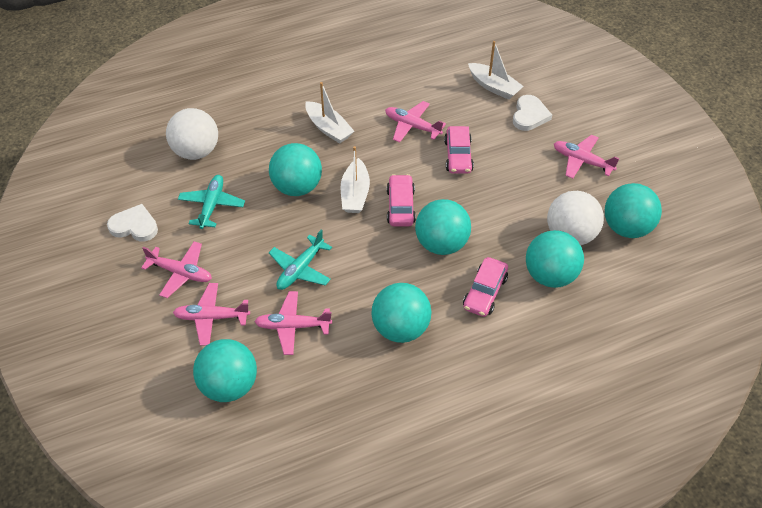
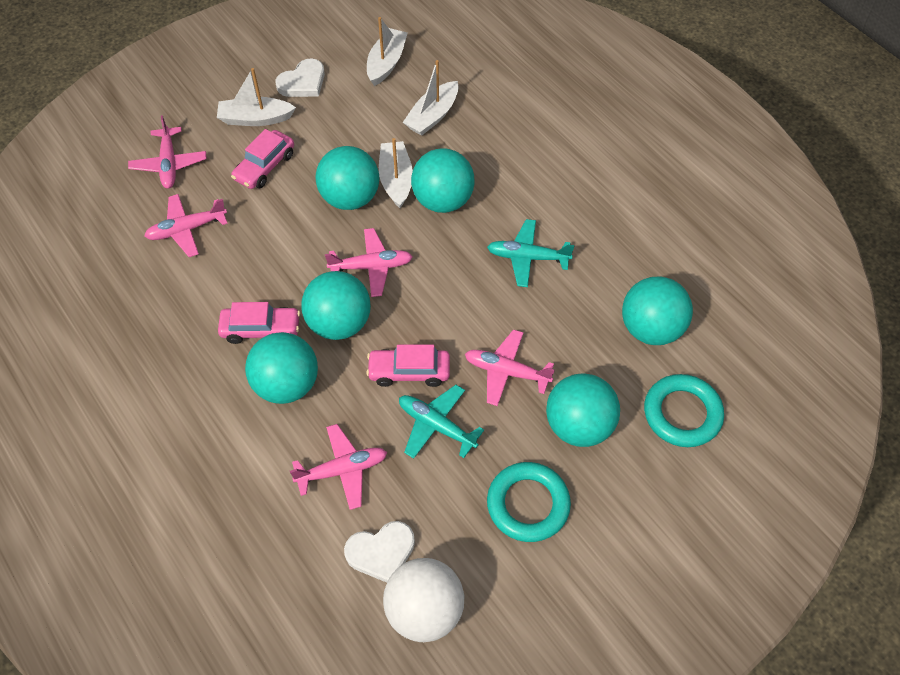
turquoise ring: none = 0 -> [487,462,571,542] [644,374,724,447] = 2
white ball: [166,108,218,160] [547,191,604,245] = 2 -> [383,558,464,642] = 1
white boat: [305,82,354,144] [341,146,370,213] [468,41,524,100] = 3 -> [217,68,296,126] [367,17,408,86] [379,138,413,208] [403,60,459,136] = 4

